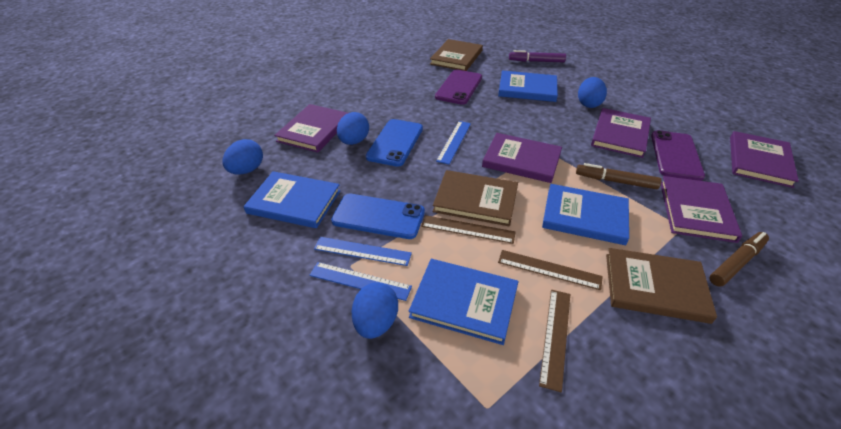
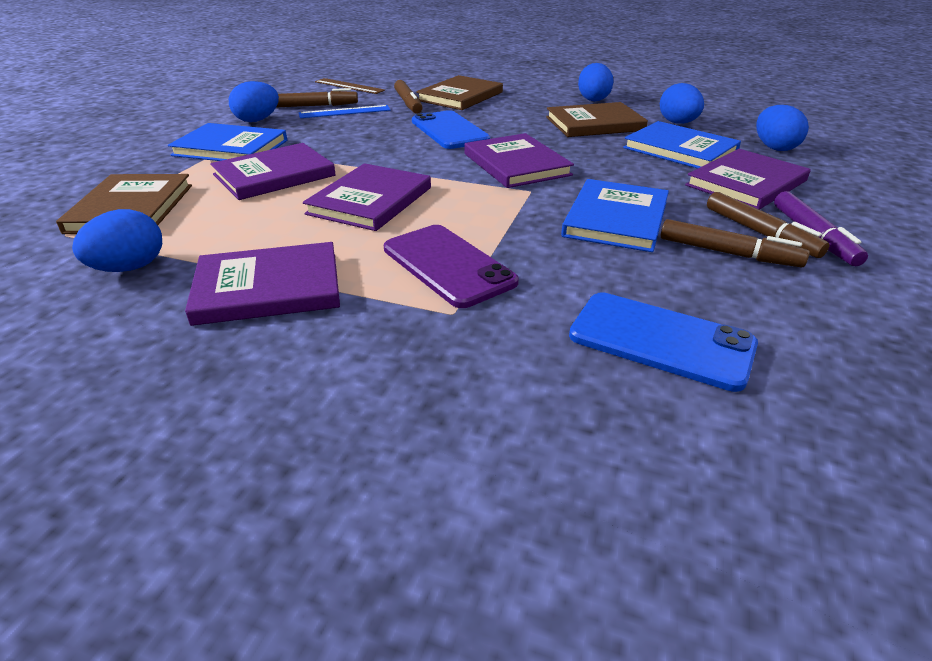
blue book: [244,171,340,228] [409,259,518,345] [498,70,558,102] [542,184,629,245] = 4 -> [168,123,287,161] [561,179,669,252] [623,121,741,168] = 3
blue egg: [223,139,263,175] [337,112,369,145] [351,282,398,339] [578,77,607,108] = 4 -> [72,209,162,272] [229,81,279,122] [578,63,613,101] [660,83,704,124] [756,105,809,151] = 5
blue ruler: [309,262,412,301] [314,237,412,266] [436,121,471,164] = 3 -> [299,105,390,118] = 1
brown marker: [576,163,661,189] [709,232,769,287] = 2 -> [277,88,358,107] [394,80,423,114] [661,219,810,267] [707,192,830,258] = 4
brown ruler: [421,215,516,244] [498,250,603,290] [539,290,570,392] = 3 -> [315,78,385,94] = 1
purple phone: [435,69,482,105] [651,130,705,181] = 2 -> [384,225,519,308] = 1

